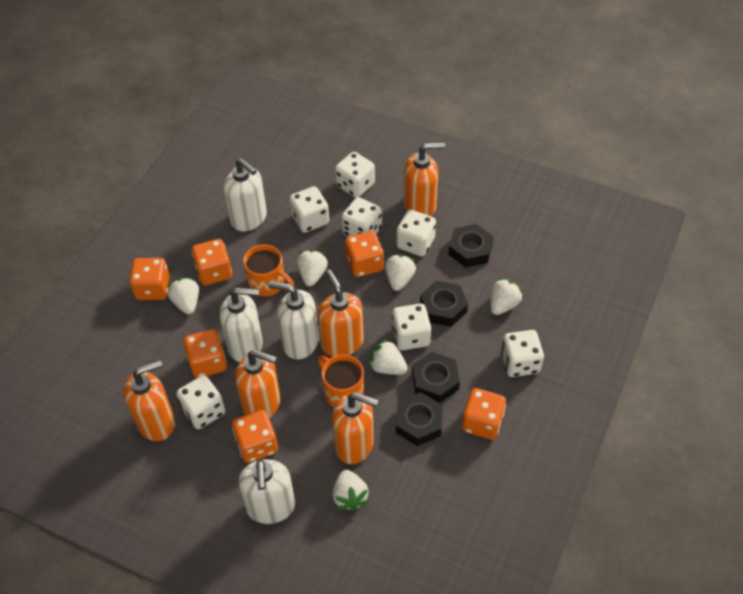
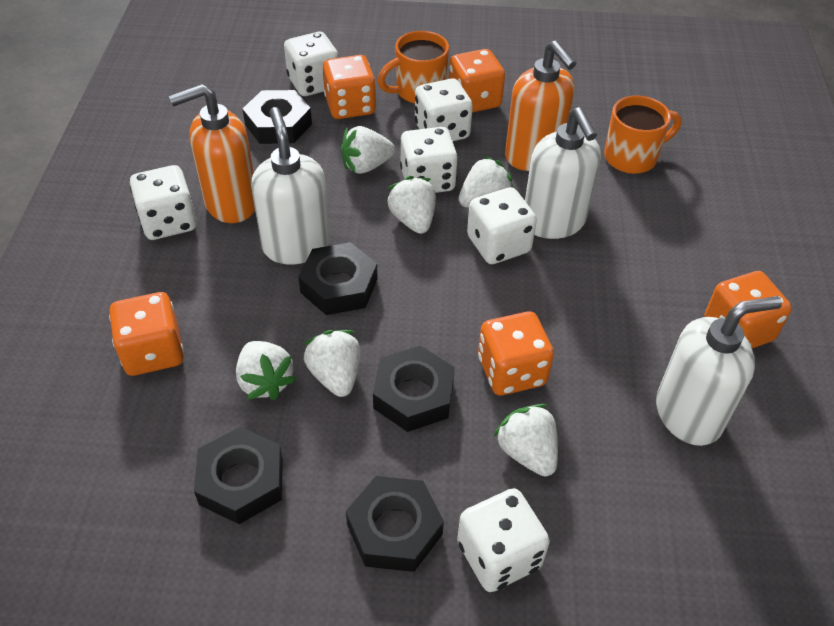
black nut: [396,392,443,446] [412,352,460,403] [420,281,468,327] [449,224,494,268] = 4 -> [194,427,283,524] [243,90,312,144] [298,242,378,315] [346,476,444,572] [373,346,455,432] = 5
orange dice: [129,258,170,300] [183,329,227,378] [192,239,232,286] [232,410,278,463] [345,231,384,277] [462,388,506,440] = 6 -> [109,292,184,376] [323,55,376,119] [449,49,505,113] [478,311,554,395] [704,271,792,348] = 5
orange soap dispenser: [124,360,175,441] [235,350,281,419] [318,270,364,357] [332,392,378,464] [404,142,445,216] = 5 -> [169,84,255,223] [505,40,576,171] = 2
white dice: [176,375,225,429] [289,186,329,233] [335,152,375,198] [342,197,382,237] [392,304,431,350] [396,210,436,256] [501,330,544,377] = 7 -> [130,165,197,240] [284,32,339,96] [400,127,458,193] [415,78,473,141] [457,488,550,592] [467,187,537,264] = 6
white soap dispenser: [220,288,263,362] [223,158,267,231] [238,459,295,524] [268,281,319,360] = 4 -> [251,107,330,264] [525,107,601,239] [656,296,782,446] = 3

